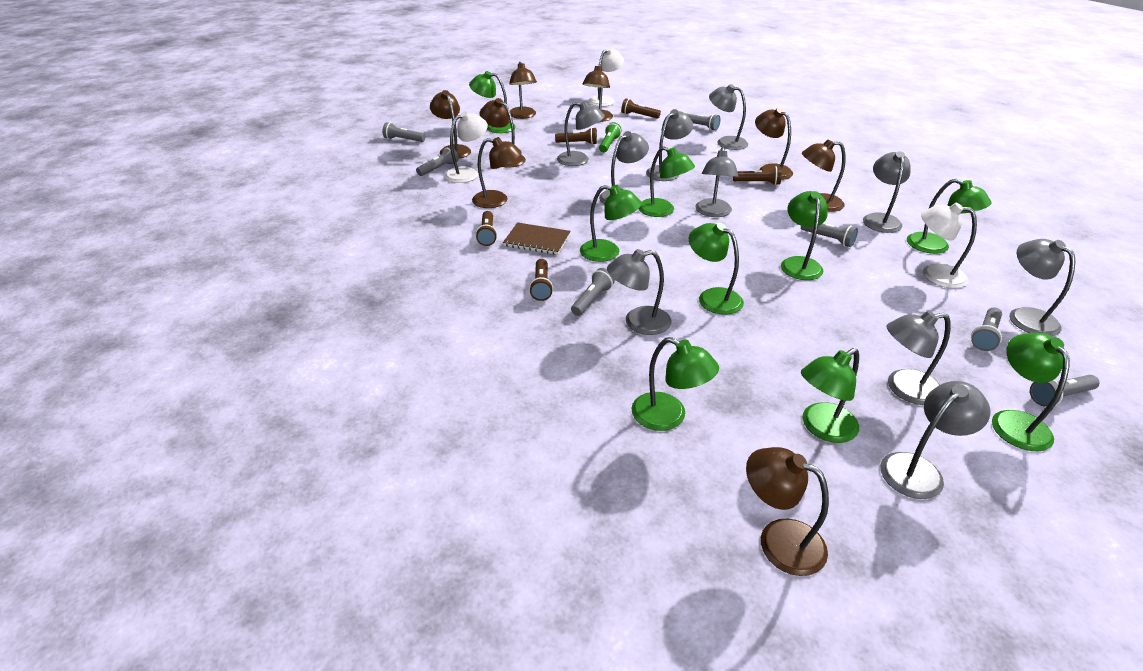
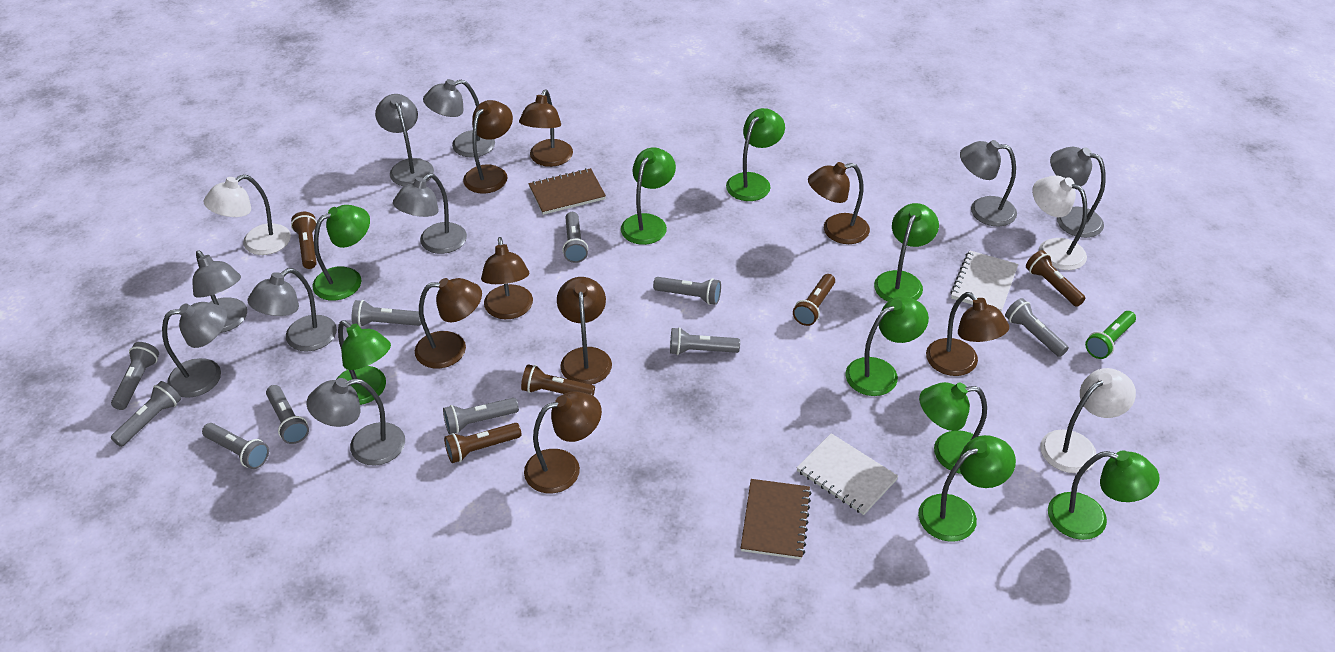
brown notebook: [503,223,571,255] = 1 -> [529,168,606,215] [741,479,812,559] = 2
grey flashlight: [382,122,425,142] [416,147,459,176] [571,268,615,316] [685,113,720,130] [801,224,858,247] [971,307,1002,351] [1030,375,1100,406] = 7 -> [111,342,159,410] [111,381,181,447] [202,423,269,469] [266,385,309,444] [352,300,422,327] [443,398,519,434] [562,212,588,263] [653,277,721,305] [670,327,740,355] [1005,298,1069,357] = 10
grey lamp: [557,101,605,166] [599,131,649,204] [607,249,671,335] [646,109,693,181] [695,147,738,217] [709,84,748,150] [863,151,910,233] [880,381,990,499] [887,311,951,405] [1010,239,1075,336] = 10 -> [162,302,227,398] [192,250,247,333] [248,268,337,351] [307,378,405,466] [375,94,434,186] [393,174,467,254] [423,79,495,157] [960,140,1017,227] [1050,147,1106,238] = 9
white notebook: none = 0 -> [797,433,898,515] [950,250,1018,311] = 2

